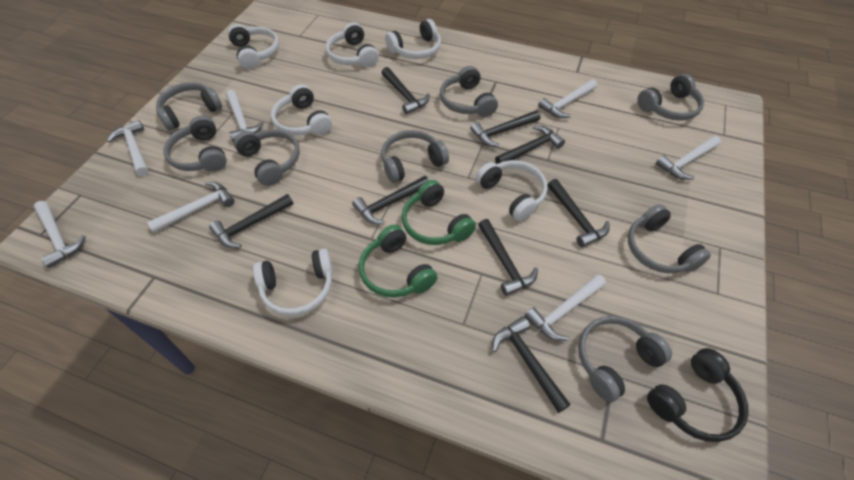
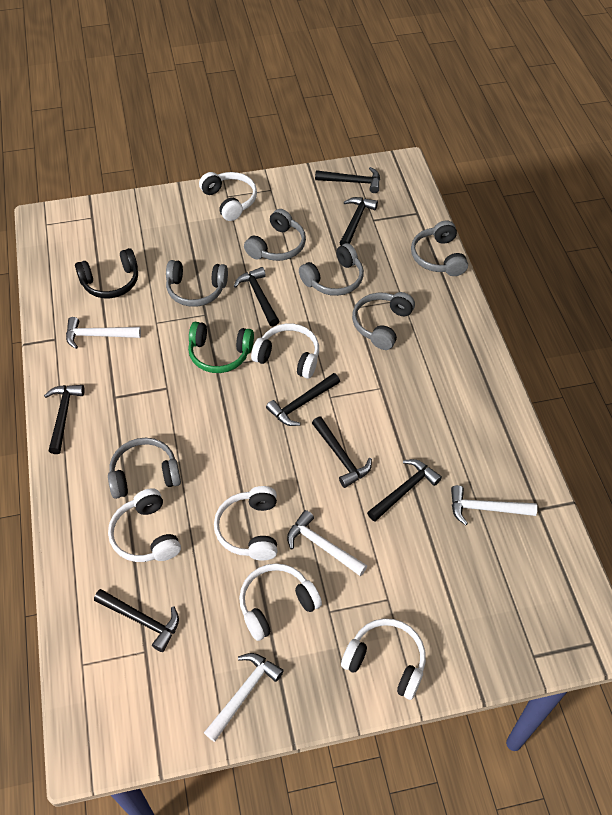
green headphones: [359,225,438,298] [402,180,476,245] = 2 -> [188,322,254,373] = 1
grey headphones: [156,82,222,131] [163,116,227,172] [234,129,300,186] [381,130,449,183] [440,66,498,117] [578,316,672,402] [628,204,711,273] [637,74,704,121] = 8 -> [108,438,181,499] [166,260,228,307] [244,209,306,261] [299,243,364,296] [352,292,415,350] [411,221,468,276] = 6
white hammer: [34,201,86,268] [107,120,148,176] [147,182,235,233] [226,90,264,142] [524,274,606,341] [538,79,597,118] [656,136,721,180] = 7 -> [66,317,141,349] [204,653,284,742] [287,510,367,576] [451,485,537,525] = 4

